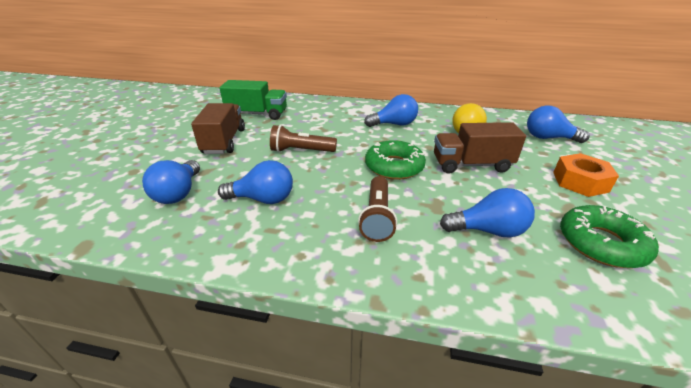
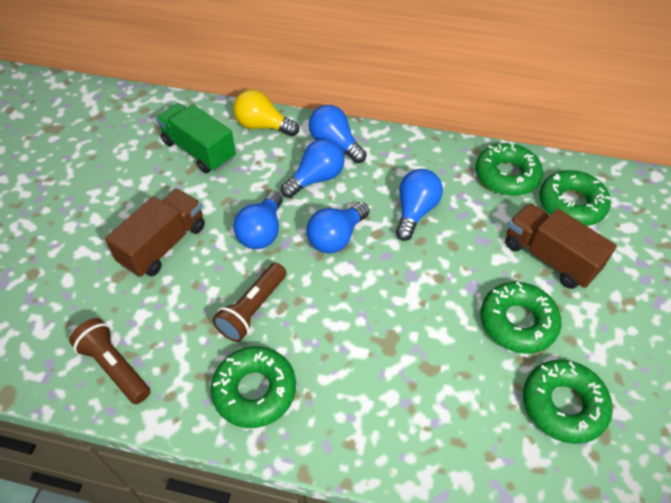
green donut: [365,140,426,180] [560,205,659,268] = 2 -> [211,346,296,428] [475,142,543,196] [480,282,562,354] [523,360,613,444] [539,170,611,226] = 5
orange nut: [553,153,619,197] = 1 -> none = 0

